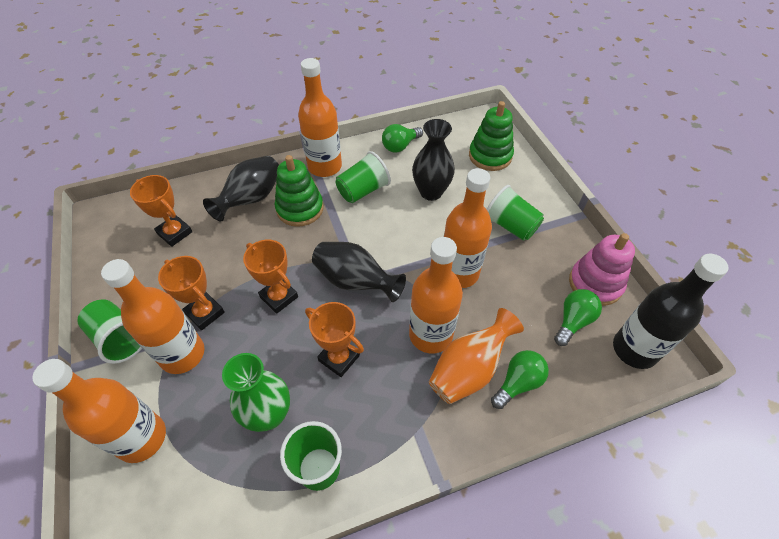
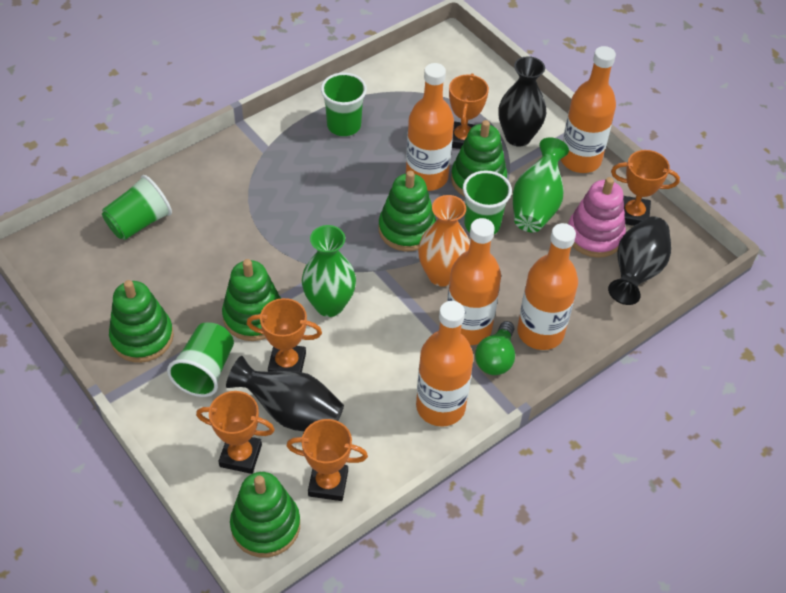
black bottle: [613,254,728,369] = 1 -> none = 0
green light bulb: [382,124,423,153] [491,350,549,409] [554,289,602,346] = 3 -> [475,321,515,375] = 1
green stacking toy: [275,155,324,227] [469,101,514,171] = 2 -> [109,280,174,363] [222,259,281,341] [230,472,300,558] [378,171,436,251] [451,120,507,196] = 5
green vase: [222,353,290,432] = 1 -> [302,225,356,317] [513,137,569,232] = 2
orange trophy: [130,175,193,247] [158,256,225,330] [243,240,298,314] [305,302,364,377] = 4 -> [196,391,275,474] [247,298,322,372] [286,419,368,501] [449,73,489,149] [611,150,680,226] = 5

